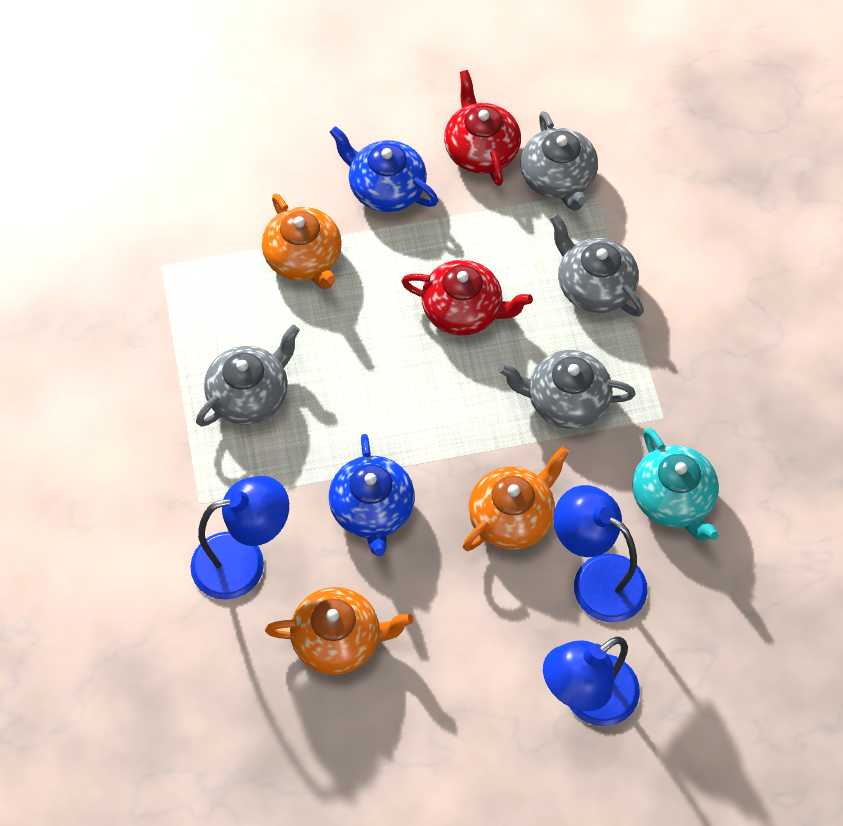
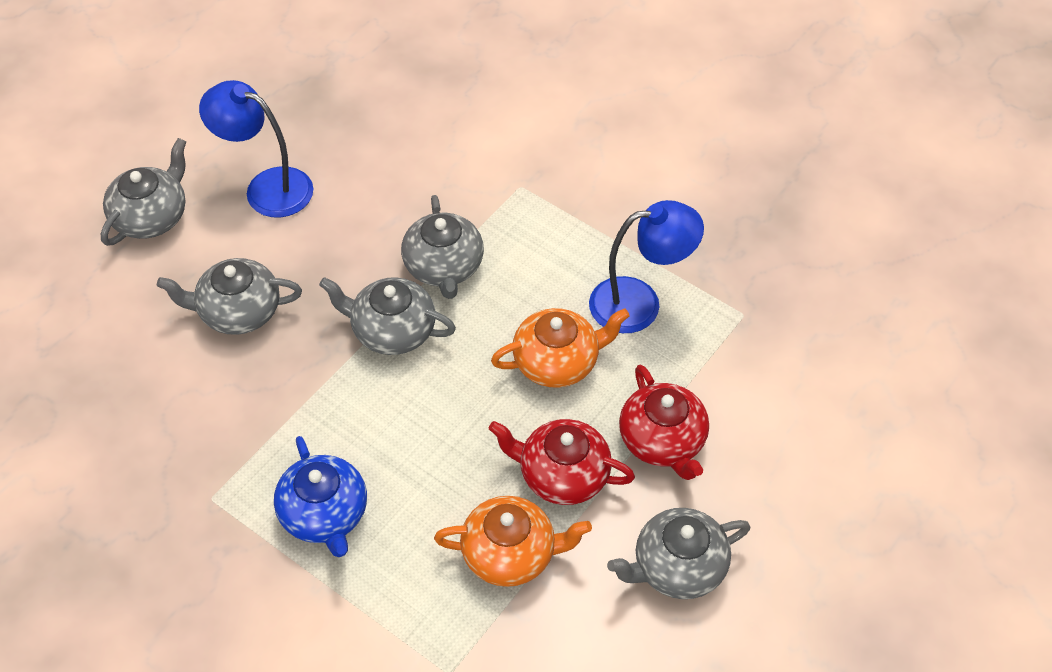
blue lamp: [190,476,289,600] [543,637,640,726] [554,485,648,622] = 3 -> [199,80,313,217] [589,200,704,333] = 2
blue teapot: [329,434,415,556] [330,126,438,212] = 2 -> [274,436,367,557] = 1
grey teapot: [196,325,300,427] [499,350,636,429] [520,111,598,211] [550,214,644,317] = 4 -> [101,138,186,246] [157,258,302,335] [319,277,456,355] [401,195,484,299] [607,508,750,599] = 5
orange teapot: [262,193,342,289] [265,587,413,675] [463,447,569,551] = 3 -> [434,496,592,587] [491,308,630,388] = 2
turquoise teapot: [632,428,719,541] = 1 -> none = 0

